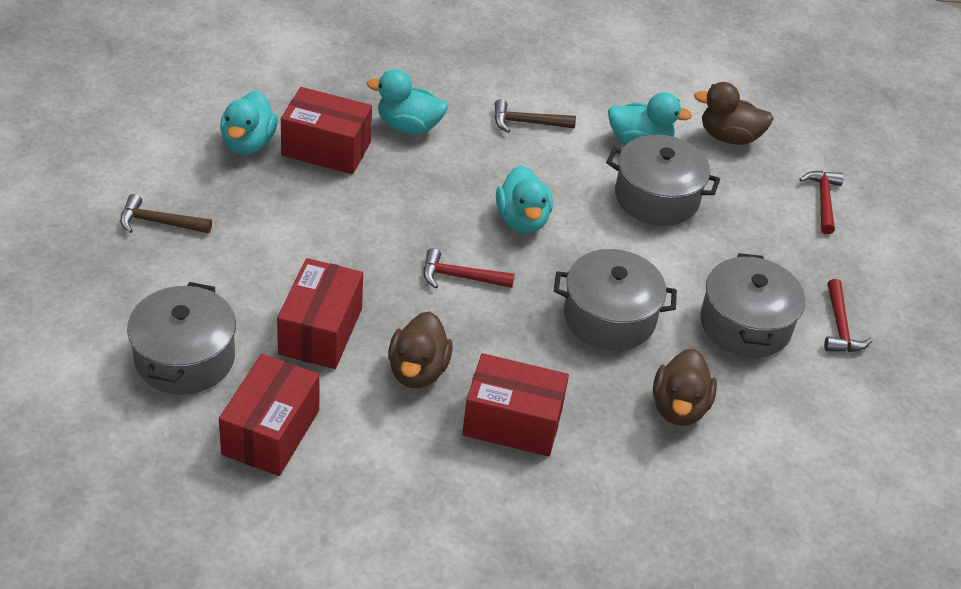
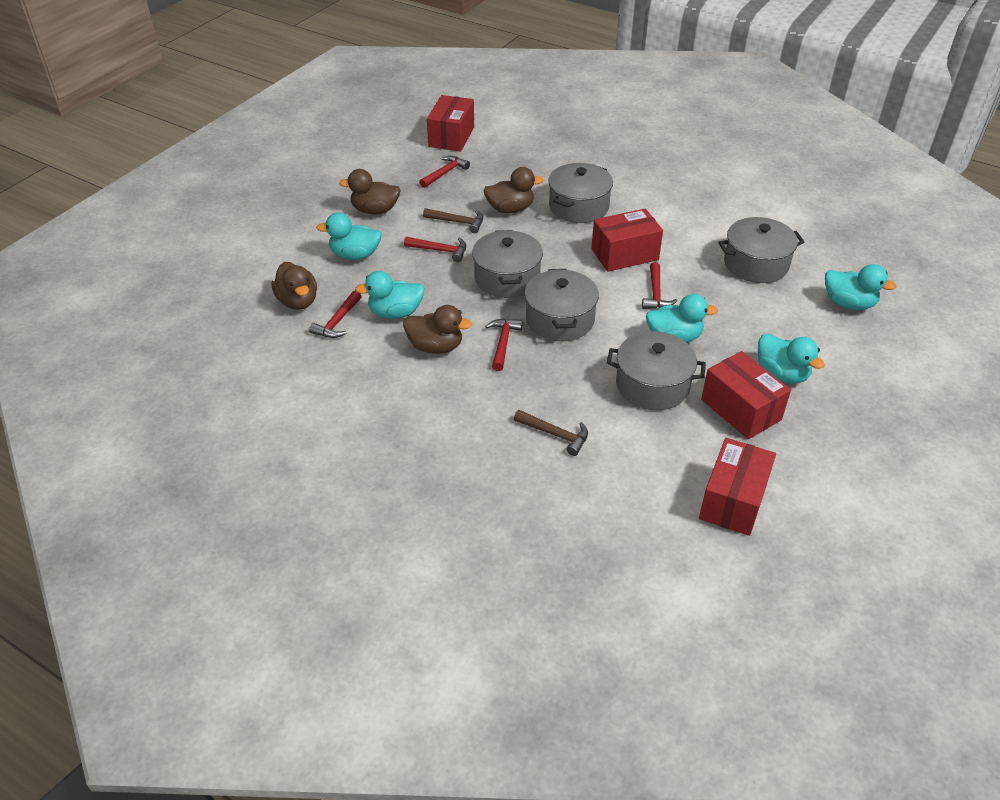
brown duck: [388,312,453,388] [653,349,717,426] [694,82,774,145] = 3 -> [271,262,317,310] [339,169,401,214] [403,305,472,354] [483,167,544,213] = 4
grey pot: [127,282,236,395] [554,249,677,351] [606,135,720,226] [700,253,805,358] = 4 -> [472,230,543,298] [525,269,599,341] [548,163,613,223] [607,331,706,410] [718,217,804,283] = 5
red hammer: [424,248,515,289] [799,171,844,234] [824,279,873,352] = 3 -> [309,291,362,338] [404,237,466,262] [419,156,470,188] [485,319,523,371] [642,262,677,309] = 5
turquoise duck: [220,91,278,154] [367,69,448,134] [496,165,553,233] [608,92,692,145] = 4 -> [316,212,382,260] [355,271,425,319] [646,294,718,343] [758,333,825,384] [825,264,896,310] = 5

